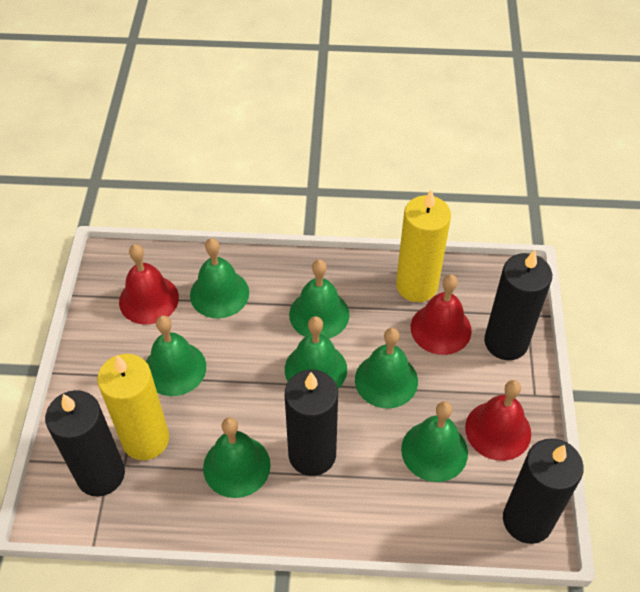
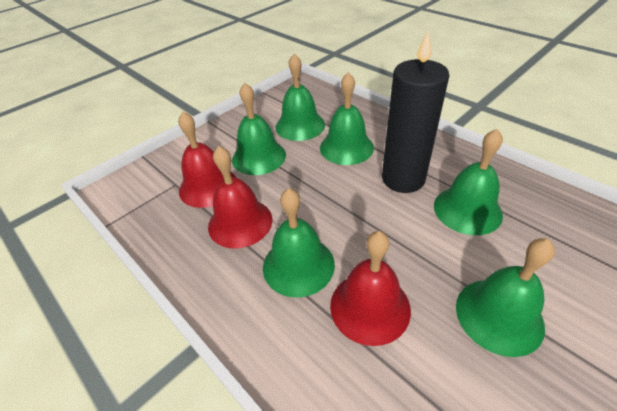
black candle: [45,390,125,497] [285,370,338,476] [484,250,552,360] [503,438,584,544] = 4 -> [382,31,450,193] = 1
green bell: [146,316,206,396] [190,238,249,318] [203,417,271,498] [285,316,347,389] [289,259,349,339] [355,328,418,409] [401,401,468,482] = 7 -> [232,83,286,175] [263,188,335,297] [276,54,325,141] [320,72,374,165] [434,129,503,235] [456,238,555,357] = 6
yellow candle: [97,354,169,460] [396,190,451,302] = 2 -> none = 0

